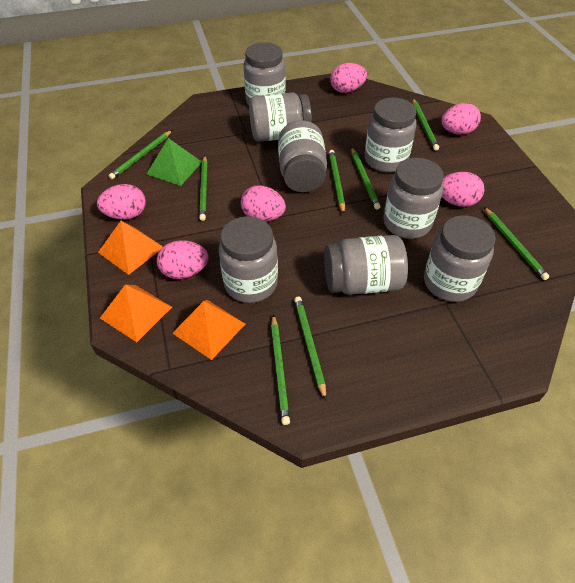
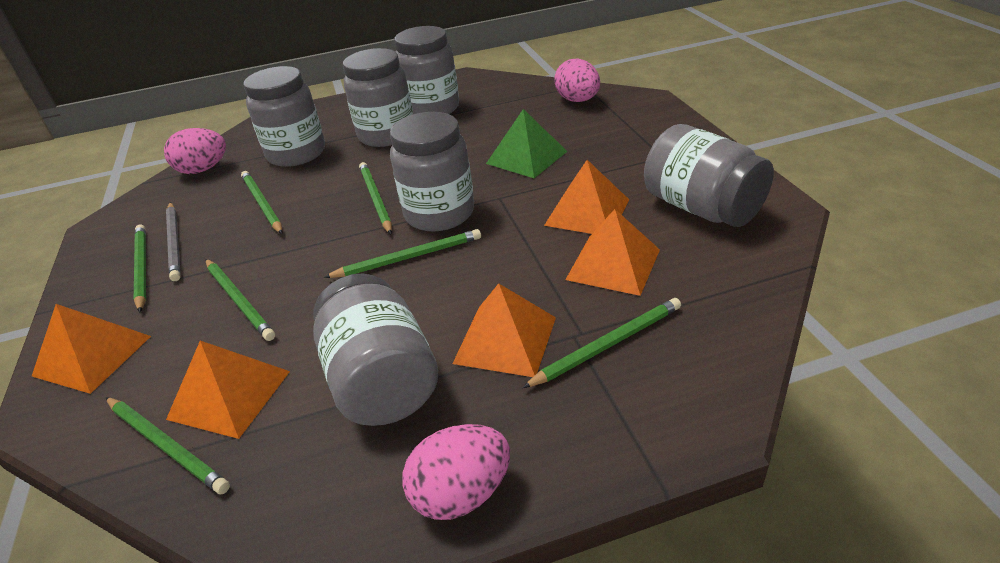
green pencil: [109,130,172,179] [199,156,208,221] [271,314,290,425] [294,297,326,400] [329,150,345,214] [351,147,381,210] [412,98,439,150] [484,207,549,280] = 8 -> [106,397,230,494] [134,224,146,313] [206,259,275,341] [241,171,283,234] [324,229,481,278] [359,162,392,234] [522,298,681,388] = 7
grey jar: [219,216,278,303] [244,42,285,105] [249,92,312,142] [278,120,327,192] [324,235,408,295] [365,98,416,173] [383,158,444,239] [424,215,496,302] = 8 -> [244,66,325,167] [313,274,438,426] [343,48,413,147] [390,112,474,231] [394,26,459,114] [644,124,774,227] = 6
grey pencil: none = 0 -> [166,202,181,281] = 1
orange pyramid: [98,221,163,275] [100,284,172,342] [173,300,245,360] = 3 -> [32,304,151,394] [166,341,290,439] [452,284,556,377] [544,160,629,234] [565,209,660,296] = 5
pink egg: [97,184,146,220] [157,240,209,279] [241,185,286,221] [330,63,367,93] [441,103,481,135] [442,172,484,207] = 6 -> [164,128,226,174] [402,424,510,520] [554,58,600,102] = 3

